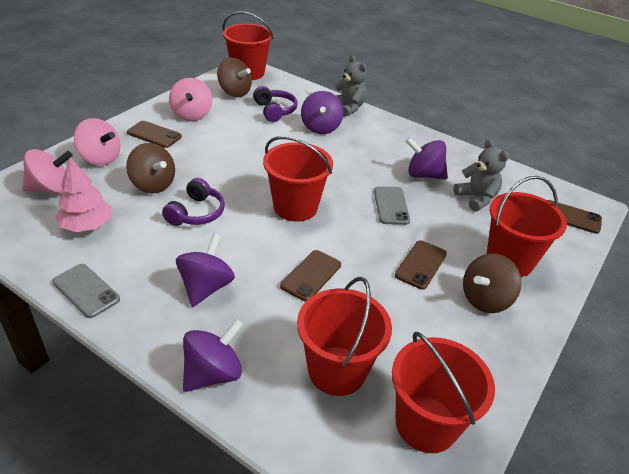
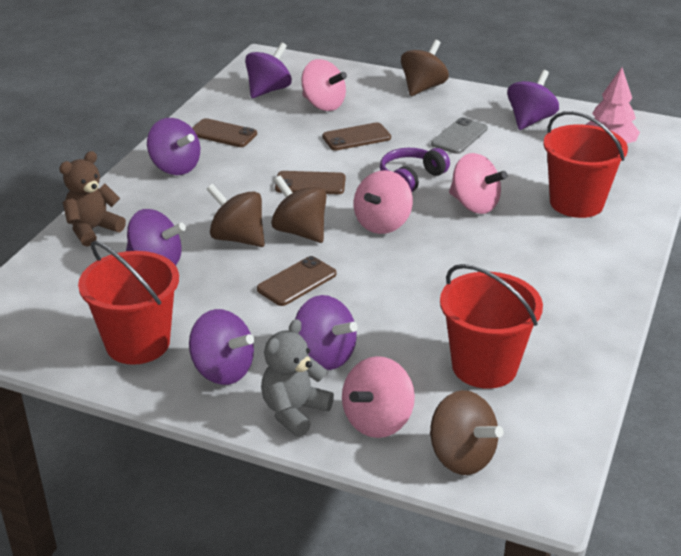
brown spinning top: [126,143,175,193] [217,57,252,97] [463,253,522,313] = 3 -> [206,184,265,247] [271,175,327,243] [401,40,449,96] [430,390,503,475] = 4
brown teddy bear: none = 0 -> [59,151,126,247] = 1
grey phone: [52,264,120,318] [374,186,410,225] = 2 -> [431,117,488,154] = 1
grey teddy bear: [334,55,367,116] [453,139,509,211] = 2 -> [261,319,334,437] = 1
pink spinning top: [22,149,73,194] [74,118,121,166] [169,78,212,121] = 3 -> [301,59,347,111] [342,356,415,438] [354,170,413,234] [449,153,507,214] = 4
purple headphones: [162,178,225,226] [253,86,298,122] = 2 -> [380,148,450,192] = 1
purple spinning top: [176,233,235,307] [183,319,243,392] [301,91,344,134] [405,137,448,180] = 4 -> [126,209,186,266] [147,118,200,175] [189,309,254,385] [245,42,292,98] [295,295,358,370] [507,70,559,130] = 6
red bucket: [223,11,273,80] [263,136,333,222] [297,277,392,396] [392,332,495,453] [487,176,567,277] = 5 -> [78,241,179,365] [440,264,543,389] [543,111,628,218] = 3

